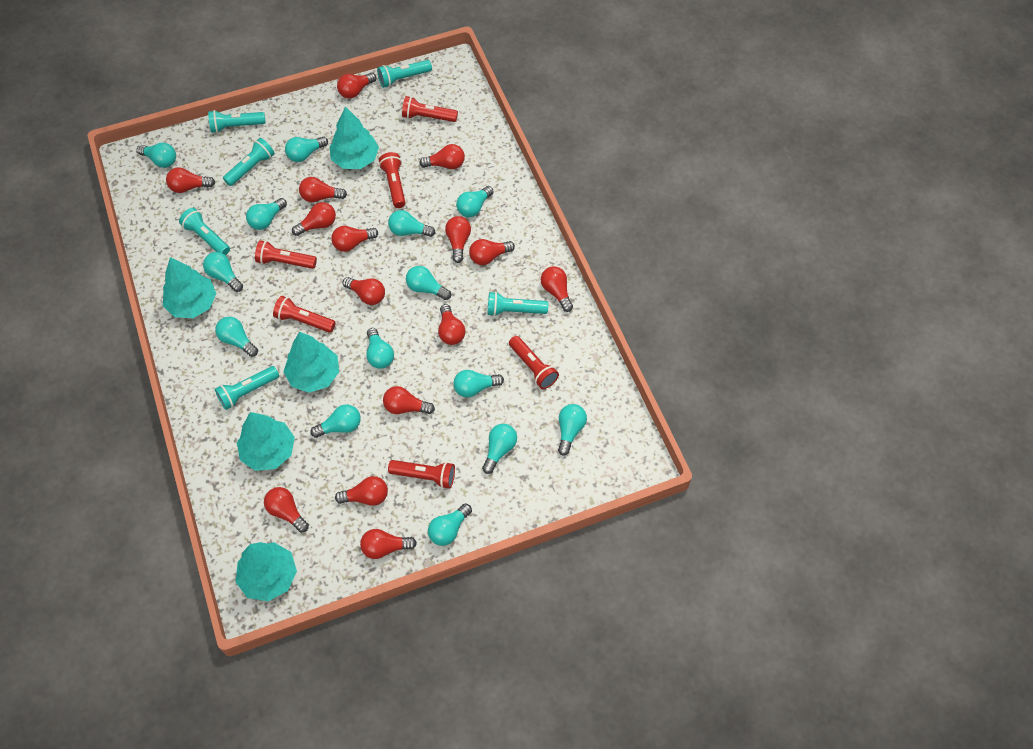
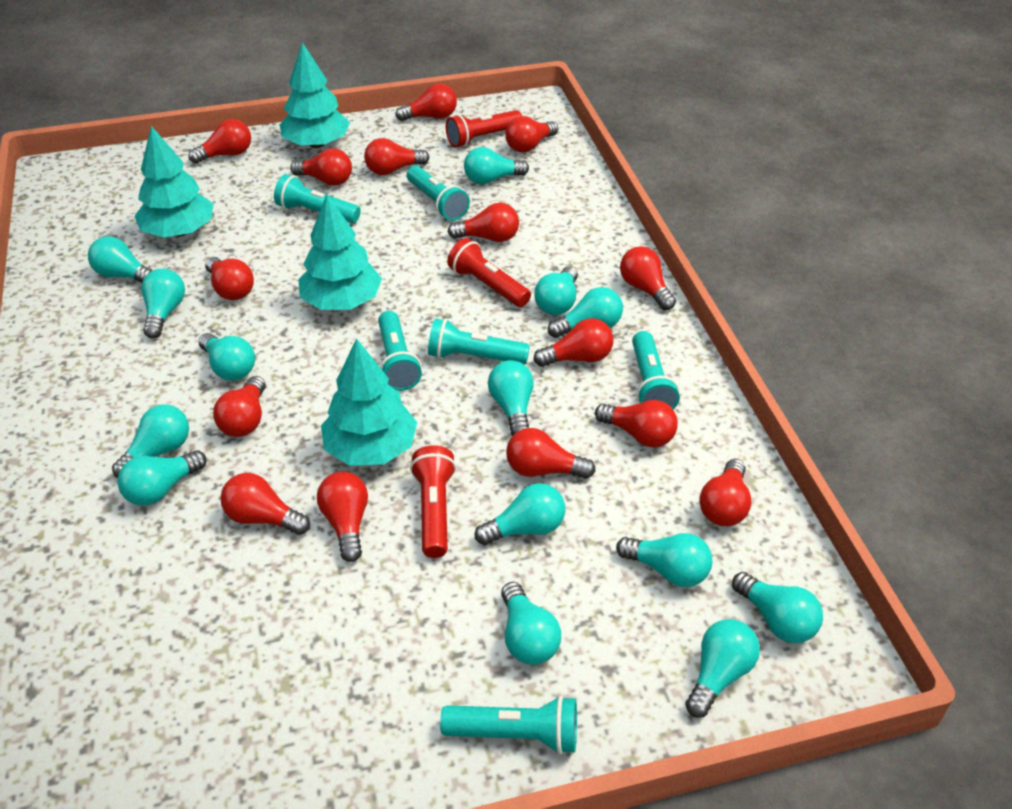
red flashlight: [255,240,317,269] [273,296,336,333] [379,152,405,208] [388,460,455,489] [402,96,458,122] [509,336,559,389] = 6 -> [410,445,456,558] [446,110,522,148] [447,238,531,307] = 3
turquoise tree: [163,257,217,318] [235,542,297,601] [237,412,295,471] [283,332,339,393] [330,107,379,169] = 5 -> [134,126,214,238] [280,42,350,148] [298,194,382,310] [321,338,417,466] = 4

